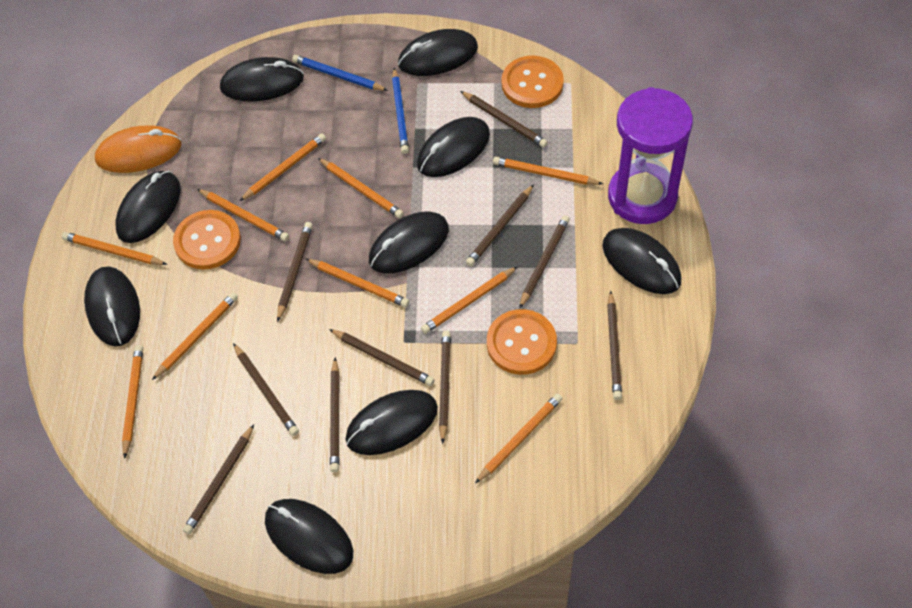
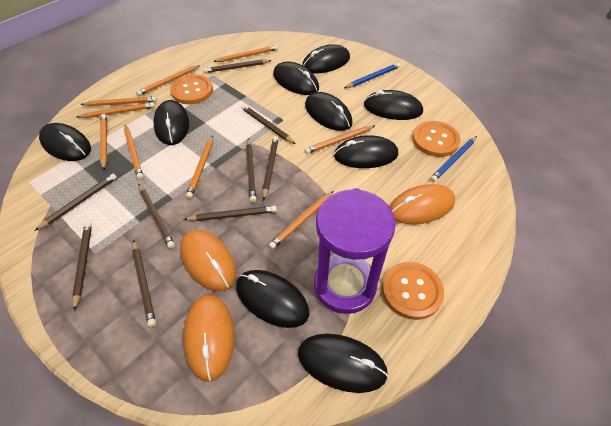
brown pencil: [183,424,254,534] [233,343,299,436] [277,222,313,322] [329,329,435,386] [330,357,340,472] [439,331,451,444] [460,91,548,148] [466,184,534,267] [519,215,570,309] [607,291,622,400] = 10 -> [35,174,117,231] [72,222,92,311] [132,240,156,327] [139,184,175,249] [184,206,277,221] [203,59,272,73] [241,105,296,144] [246,138,256,202] [262,136,279,201] = 9
orange mouse: [95,125,182,173] = 1 -> [180,230,236,291] [183,294,234,382] [390,184,455,225] = 3
orange pencil: [62,232,168,265] [122,345,143,459] [152,292,238,380] [197,189,289,241] [240,133,326,201] [306,259,409,307] [318,158,404,218] [421,266,518,334] [475,393,563,483] [493,157,603,185] = 10 -> [76,102,155,118] [81,96,157,106] [100,114,107,170] [124,124,143,180] [136,65,200,96] [186,135,213,199] [213,45,278,62] [269,191,333,249] [305,126,374,154] = 9

